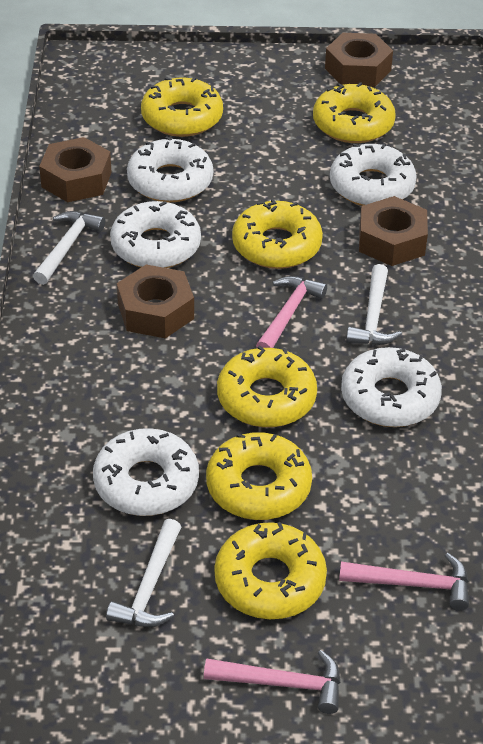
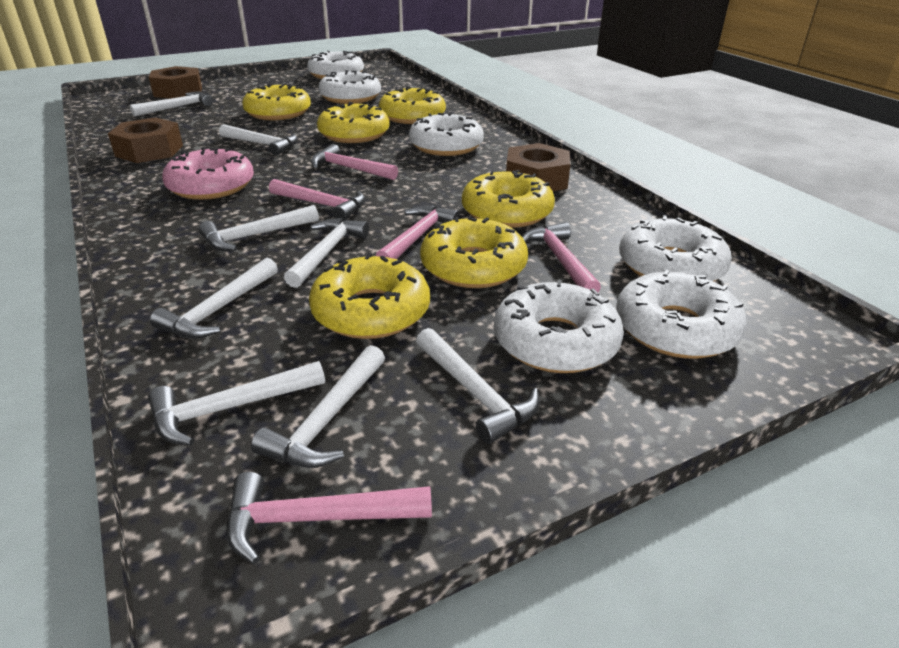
brown nut: [39,137,112,202] [117,265,194,338] [325,33,393,87] [359,196,428,266] = 4 -> [108,117,183,163] [149,66,202,99] [506,143,571,191] = 3
pink donut: none = 0 -> [162,147,254,200] = 1
pink hammer: [204,650,341,714] [256,276,327,348] [339,553,469,611] = 3 -> [227,472,432,564] [269,179,365,221] [311,144,398,180] [376,206,460,259] [522,222,601,292] = 5
white donut: [93,428,199,516] [110,201,201,268] [127,136,213,202] [330,144,417,206] [341,347,442,427] = 5 -> [307,51,364,79] [318,70,381,104] [409,112,484,156] [494,280,624,373] [616,270,747,359] [619,215,732,282] = 6
white hammer: [33,211,105,285] [106,519,181,627] [346,264,402,345] = 3 -> [130,91,213,117] [148,361,325,446] [150,258,278,339] [198,205,319,251] [219,124,297,156] [251,345,385,468] [284,218,369,288] [416,328,540,444] = 8

